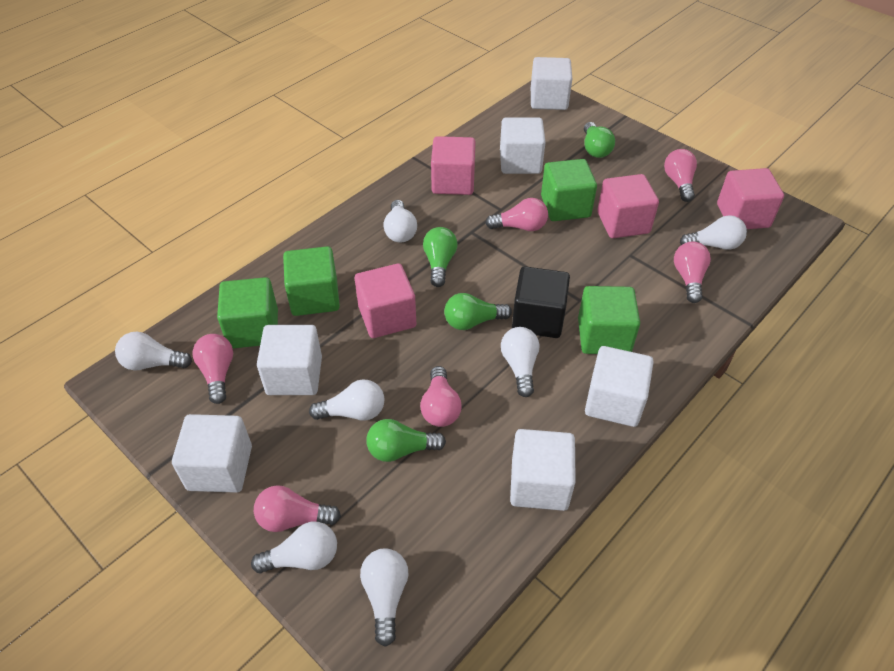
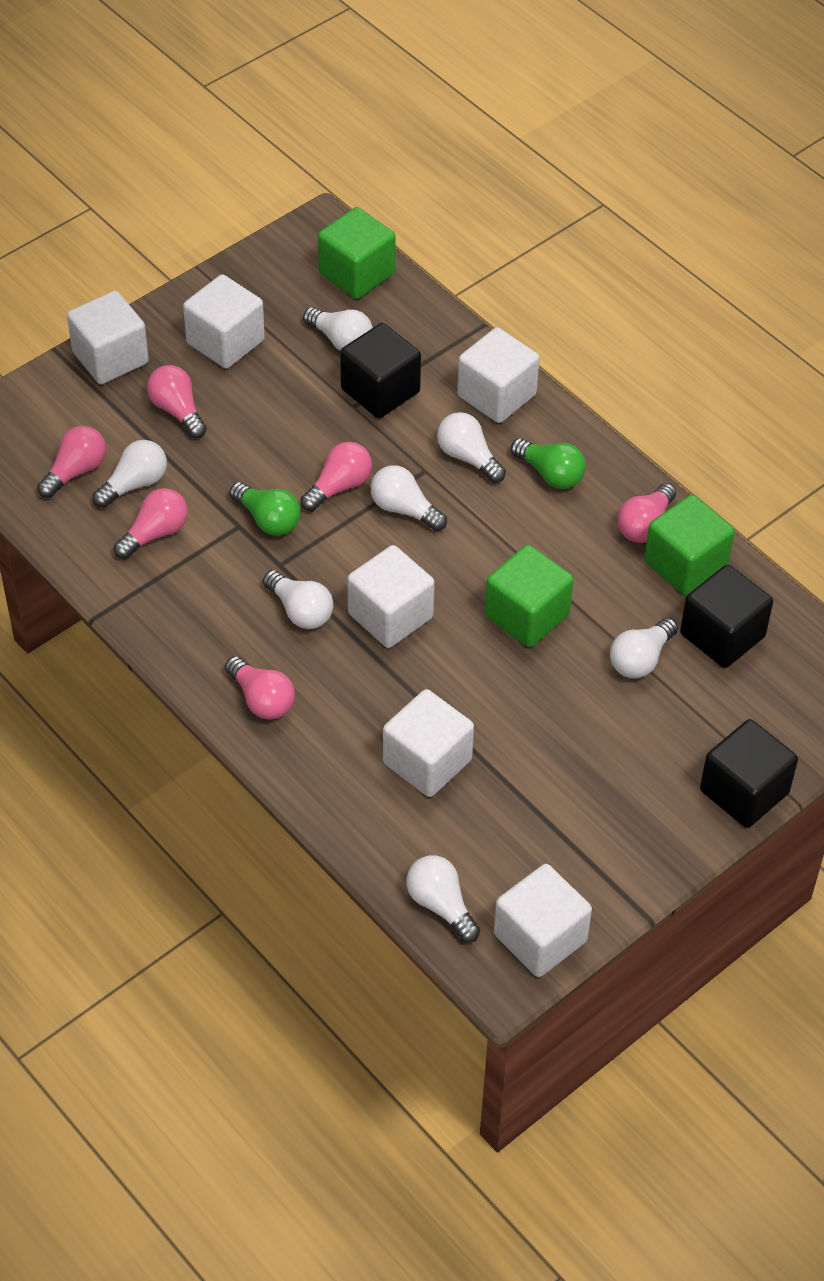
black cube: [512,266,570,338] = 1 -> [340,323,421,418] [680,565,773,668] [700,719,798,828] = 3
green cube: [217,277,278,348] [283,246,340,316] [541,159,597,221] [578,286,640,354] = 4 -> [318,207,396,299] [485,545,574,648] [644,495,735,596] = 3
green light bulb: [366,419,446,462] [423,227,457,287] [444,293,512,330] [584,122,615,158] = 4 -> [229,482,301,536] [511,438,586,489] = 2
pink cube: [355,263,416,338] [431,136,476,195] [597,174,659,238] [717,168,784,229] = 4 -> none = 0

